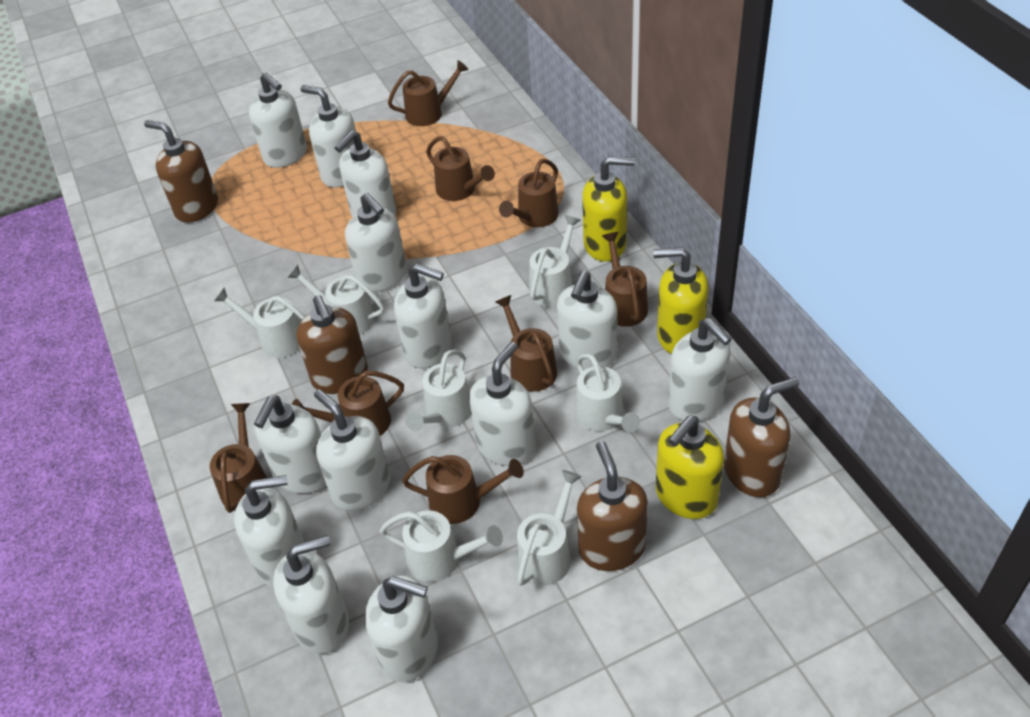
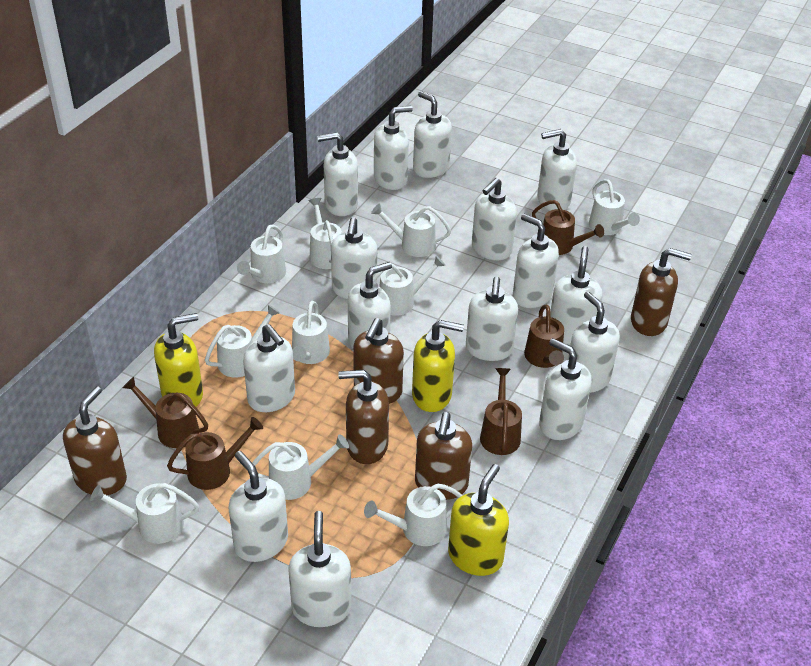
brown soap dispenser: [144,120,218,223] [296,295,368,394] [577,441,648,571] [724,377,799,497] = 4 -> [63,386,127,495] [338,370,389,464] [353,318,404,404] [415,412,472,500] [631,248,692,336] = 5
brown watering can: [210,403,267,513] [292,371,404,436] [388,60,469,126] [402,455,524,524] [426,136,495,201] [495,295,557,392] [499,159,559,227] [602,232,648,327] = 8 -> [122,377,208,448] [167,417,263,490] [480,368,522,455] [524,304,564,368] [532,200,604,255] = 5
white soap dispenser: [234,475,304,588] [249,72,307,168] [254,395,326,494] [273,535,349,653] [300,85,356,188] [314,389,390,511] [334,130,396,217] [345,193,407,292] [365,575,438,682] [394,264,452,369] [469,342,536,466] [557,271,617,370] [668,318,732,421] = 13 -> [228,451,288,562] [243,324,295,412] [288,511,351,627] [317,132,358,216] [331,217,377,299] [348,262,392,349] [374,106,413,190] [413,91,452,178] [466,277,518,361] [472,178,517,260] [513,214,559,308] [537,129,577,211] [539,338,592,440] [550,246,602,345] [568,291,620,393] = 15
white watering can: [214,288,305,358] [287,264,384,335] [380,510,503,582] [406,350,471,431] [517,470,582,586] [529,215,580,307] [575,354,640,432] = 7 -> [90,483,199,544] [205,305,280,378] [237,224,286,283] [252,434,349,500] [292,301,330,364] [309,198,342,269] [364,484,463,546] [371,203,451,257] [373,255,445,316] [589,179,640,235] = 10

